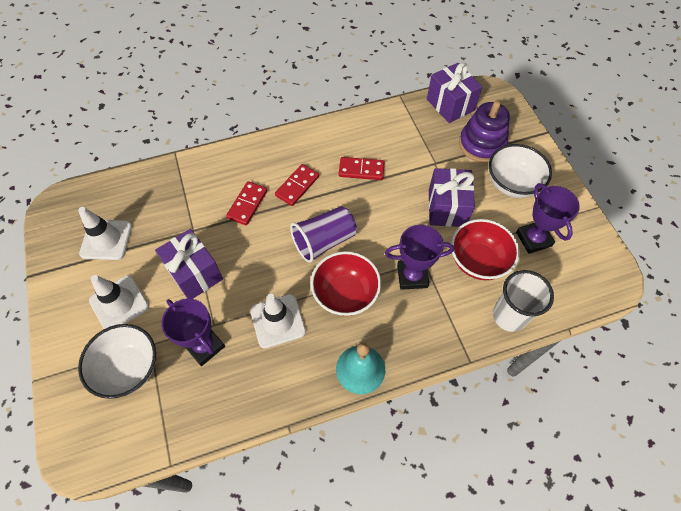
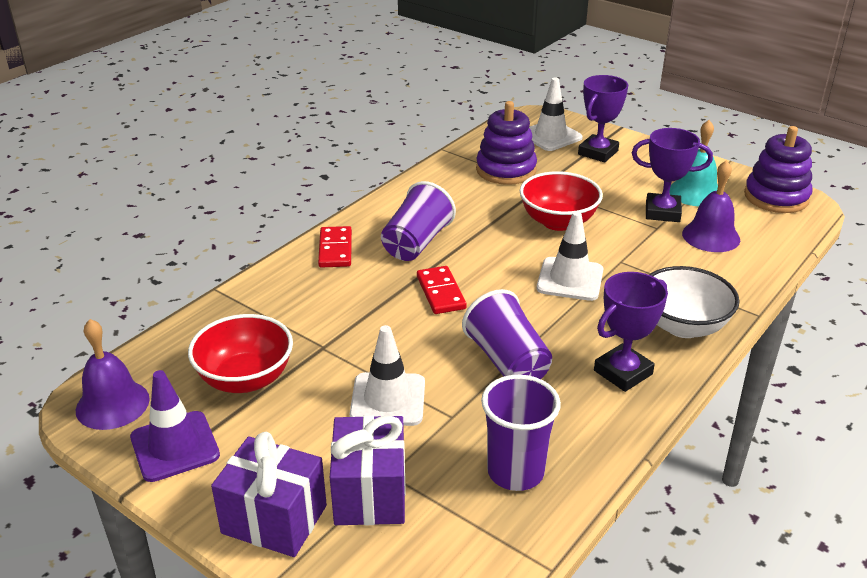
purple bell: none = 0 -> [76,319,150,430] [682,160,740,252] = 2
purple cup: [290,206,357,263] = 1 -> [381,181,456,261] [462,289,552,379] [481,375,561,491] = 3
purple gift: [155,229,223,299] [427,62,482,123] [428,168,475,227] = 3 -> [211,432,327,557] [330,415,406,525] = 2
purple stacking toy: [459,101,510,163] = 1 -> [476,101,537,185] [744,126,812,213] = 2
purple traffic cone: none = 0 -> [130,370,220,482] = 1
red domino: [226,181,267,226] [275,164,319,206] [339,157,385,180] = 3 -> [318,226,352,268] [417,266,467,314] = 2
white bowl: [78,324,156,399] [489,144,552,198] = 2 -> [649,266,740,338] = 1
white cup: [493,270,554,332] = 1 -> none = 0

